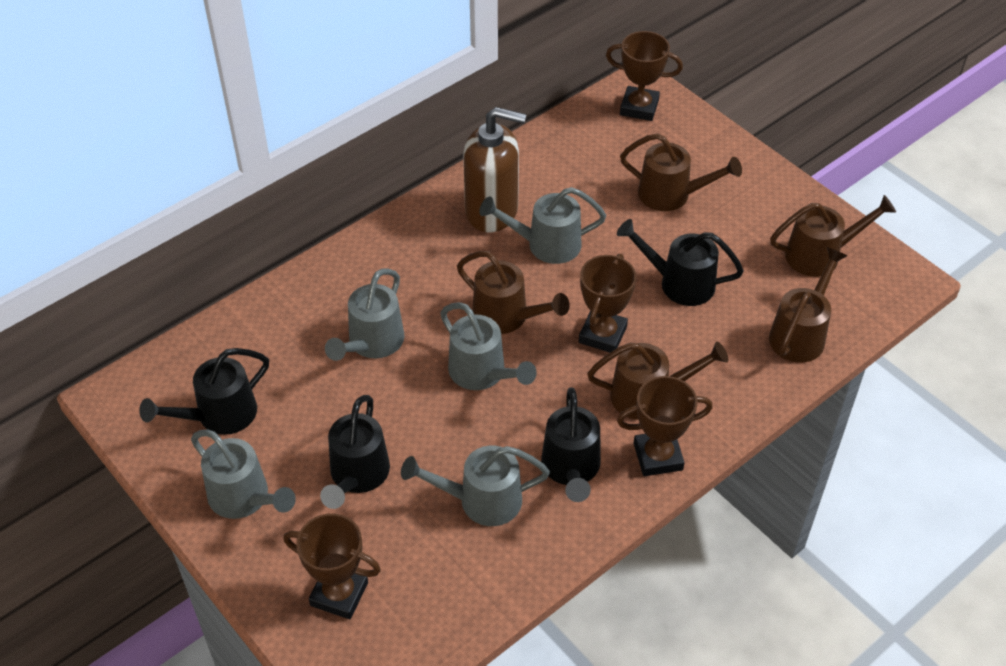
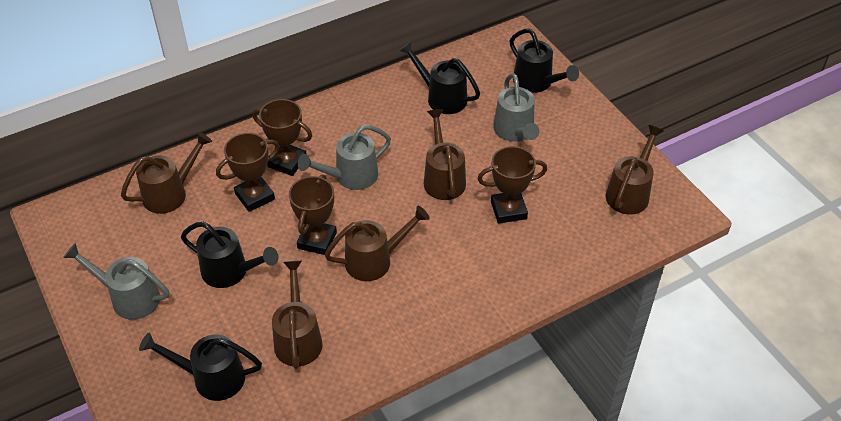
brown soap dispenser: [463,107,526,233] = 1 -> none = 0
grey watering can: [191,430,296,519] [325,269,404,361] [401,446,550,526] [440,302,537,390] [479,187,606,264] = 5 -> [63,243,169,320] [298,125,391,190] [493,73,539,142] = 3

